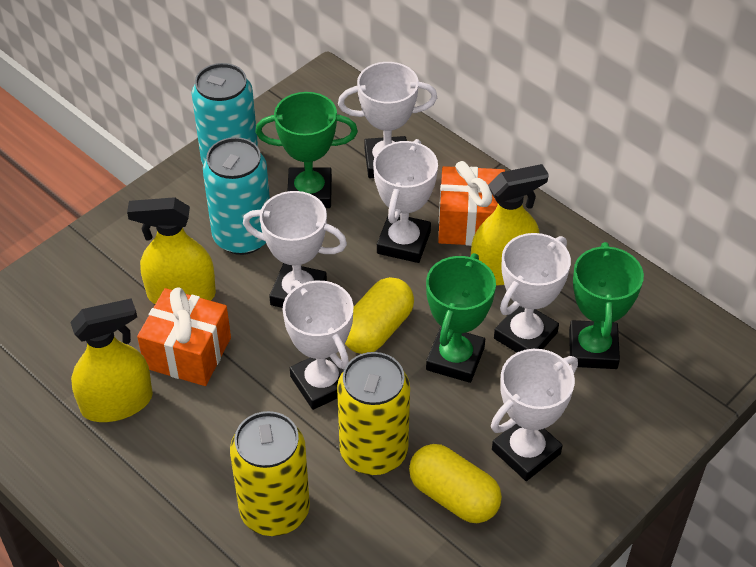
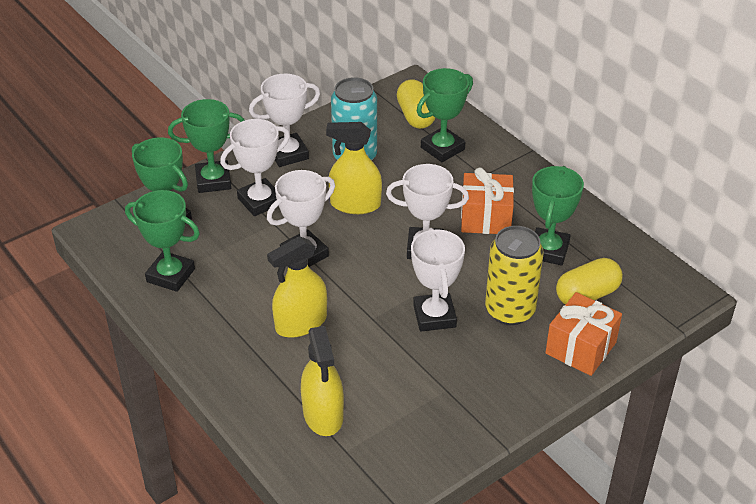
green trophy: [255,92,358,208] [426,253,496,383] [569,242,644,369] = 3 -> [125,190,200,292] [132,137,192,220] [168,99,245,193] [417,68,473,162] [532,166,584,266] = 5
turquoise can: [192,63,258,165] [203,137,270,255] = 2 -> [331,77,377,160] = 1
white trophy: [243,191,347,308] [283,280,354,410] [338,62,437,178] [373,139,438,263] [491,349,578,481] [494,233,571,353] = 6 -> [220,119,290,216] [249,74,320,167] [267,170,335,267] [386,164,469,259] [411,228,465,332] = 5
yellow can: [230,411,310,536] [337,352,410,475] = 2 -> [485,226,544,325] = 1

